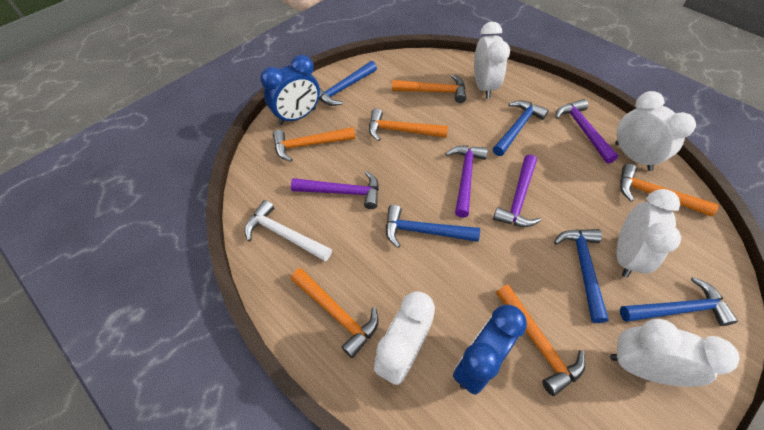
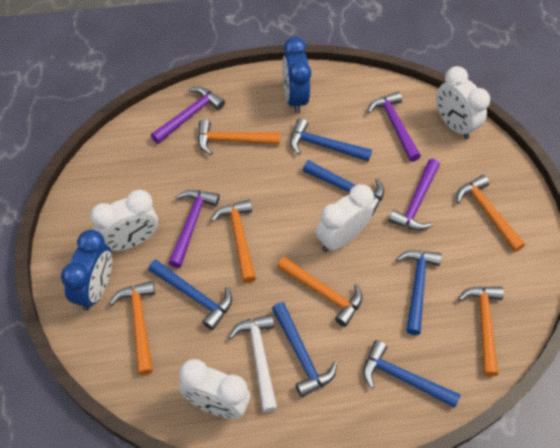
blue hammer: [319,61,377,106] [386,205,480,248] [493,100,549,156] [554,229,609,323] [620,277,738,326] = 5 -> [148,259,232,330] [272,302,337,397] [290,118,372,162] [303,160,384,216] [363,340,460,408] [396,250,442,335] = 6
white clock: [374,291,435,385] [474,22,510,99] [610,319,740,387] [615,91,696,171] [617,189,681,278] = 5 -> [90,190,158,251] [179,359,250,419] [315,184,374,252] [436,66,490,139] = 4

